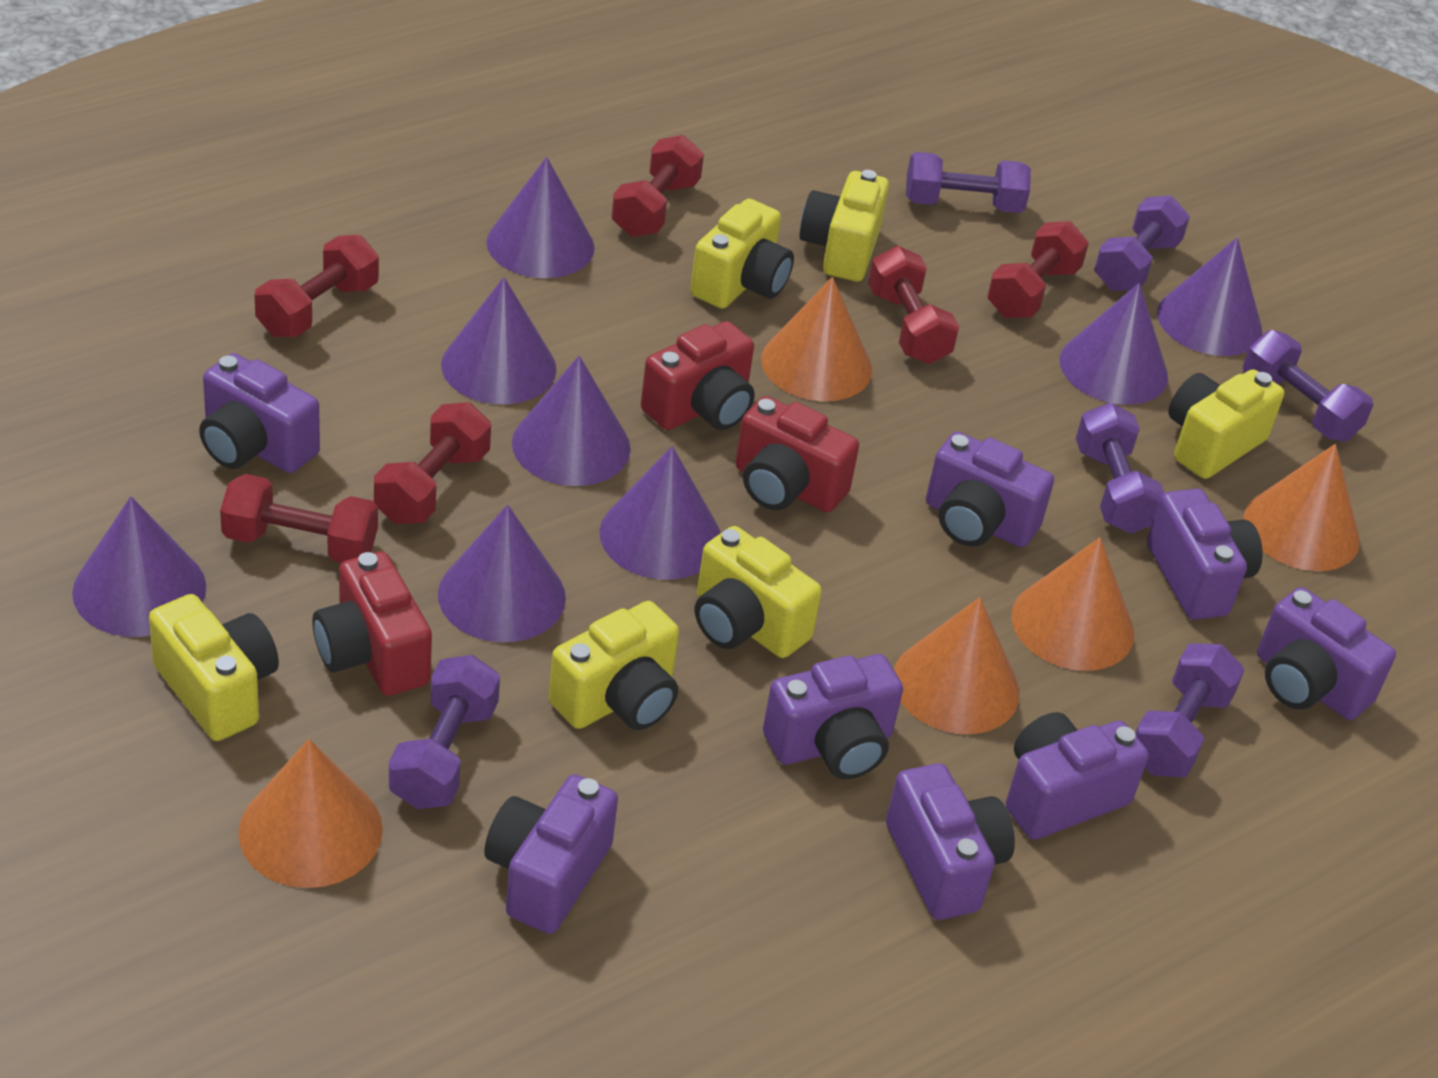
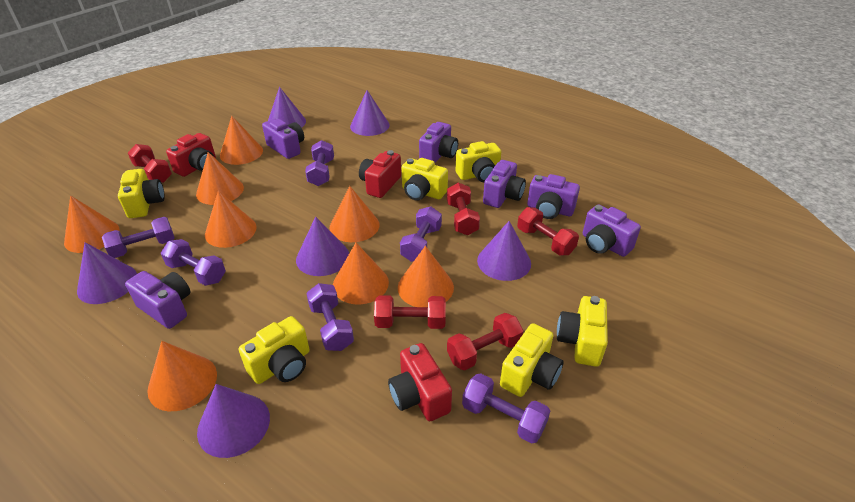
orange cone: [238,739,383,888] [761,277,872,401] [894,597,1020,734] [1011,537,1134,671] [1244,444,1360,571] = 5 -> [64,196,119,253] [147,341,217,411] [196,152,244,205] [205,191,257,248] [220,116,263,165] [330,186,379,242] [333,243,389,305] [398,246,454,307] = 8
purple camera: [199,353,320,473] [484,774,618,934] [763,654,903,779] [886,763,1015,920] [926,432,1054,547] [1006,712,1149,840] [1147,489,1263,620] [1257,587,1396,720] = 8 -> [125,271,191,329] [262,119,304,159] [419,122,458,163] [483,160,526,208] [527,174,580,219] [583,204,641,257] = 6
purple cone: [72,496,206,637] [438,505,566,642] [441,277,556,404] [486,157,594,278] [512,356,631,486] [600,446,721,580] [1060,283,1168,405] [1157,237,1262,356] = 8 -> [77,242,137,304] [197,384,270,458] [268,87,306,128] [296,217,349,276] [350,90,389,136] [477,221,531,281] = 6
red dumbbell: [220,474,378,563] [255,235,379,337] [374,402,491,524] [611,135,704,237] [868,246,959,364] [987,221,1089,318] = 6 -> [128,144,172,183] [374,295,446,329] [447,182,480,235] [447,313,524,370] [517,207,579,255] = 5

